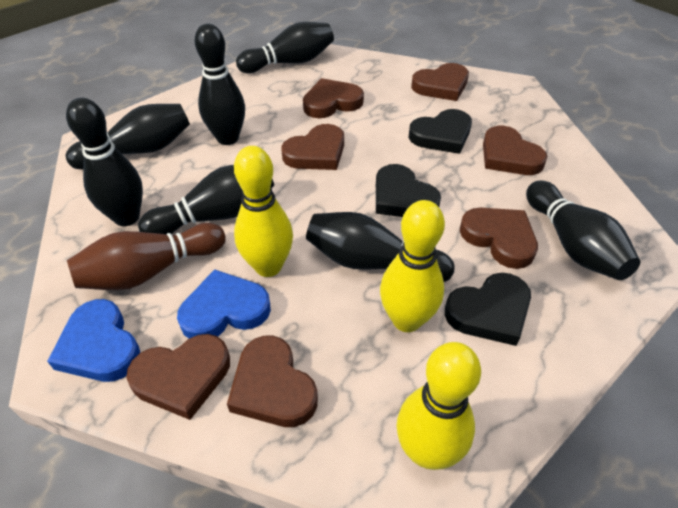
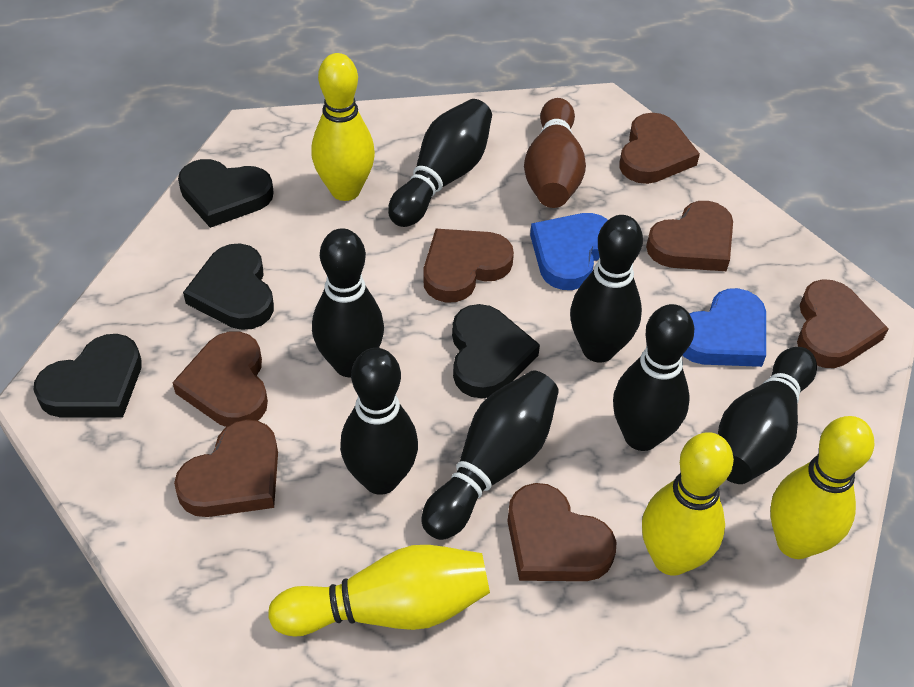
black heart: [376,164,441,217] [409,109,472,154] [445,273,531,346] = 3 -> [34,334,142,418] [178,159,274,228] [183,243,274,330] [452,304,540,399] = 4
yellow bowling pin: [234,146,293,277] [380,200,445,332] [397,342,481,470] = 3 -> [268,545,490,637] [311,53,375,201] [642,432,734,576] [770,416,874,559] = 4

